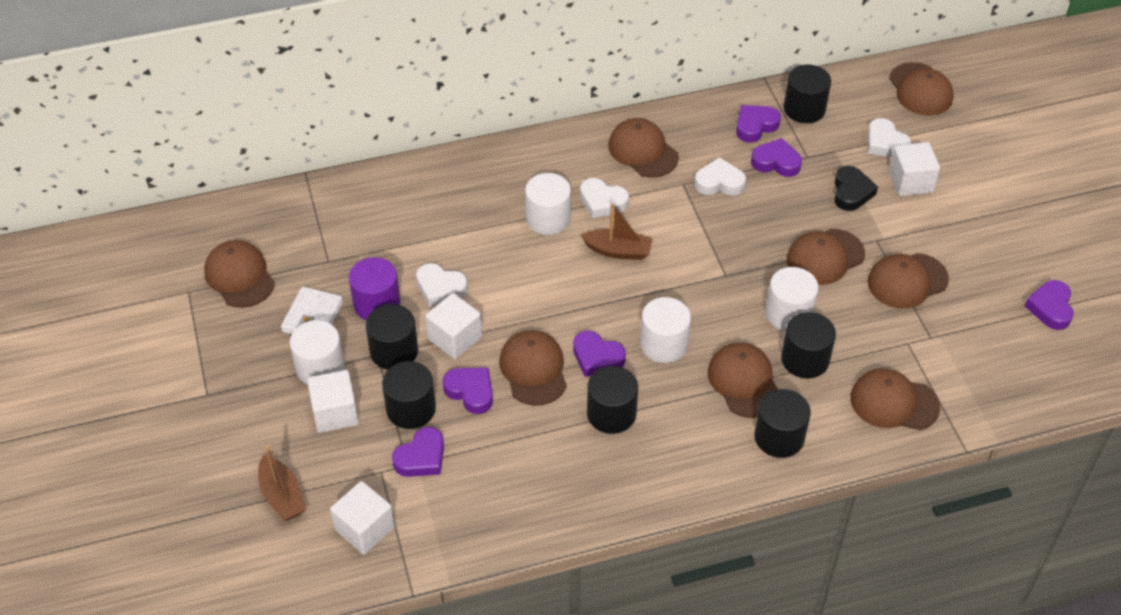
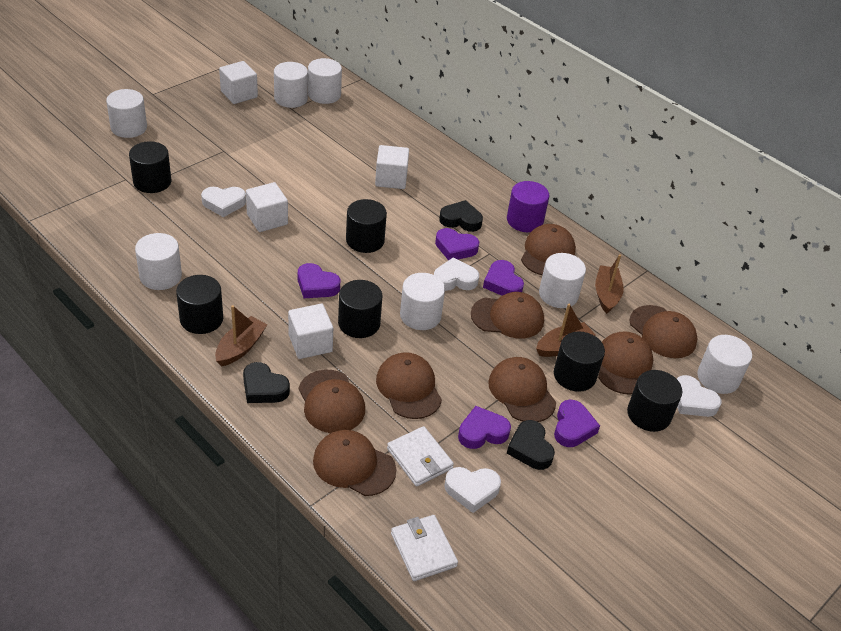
black heart: [834,166,878,211] = 1 -> [243,362,290,403] [439,200,483,232] [507,420,555,470] = 3
brown boat: [258,446,306,521] [581,203,653,260] = 2 -> [215,305,268,367] [536,304,595,357] [595,254,624,314] = 3
purple heart: [392,427,444,477] [443,368,493,414] [573,331,626,377] [736,105,781,142] [751,138,802,177] [1025,280,1074,330] = 6 -> [298,263,340,298] [435,228,479,260] [458,406,511,449] [483,260,524,296] [554,400,600,447] = 5
white cylinder: [290,320,345,385] [525,173,571,235] [640,297,691,363] [765,267,819,331] = 4 -> [106,89,147,138] [135,233,182,290] [274,62,308,108] [308,58,342,104] [400,273,445,330] [539,253,586,308] [697,335,752,394] = 7
white wallet: [281,286,343,334] = 1 -> [387,426,454,487] [391,515,458,581] = 2

